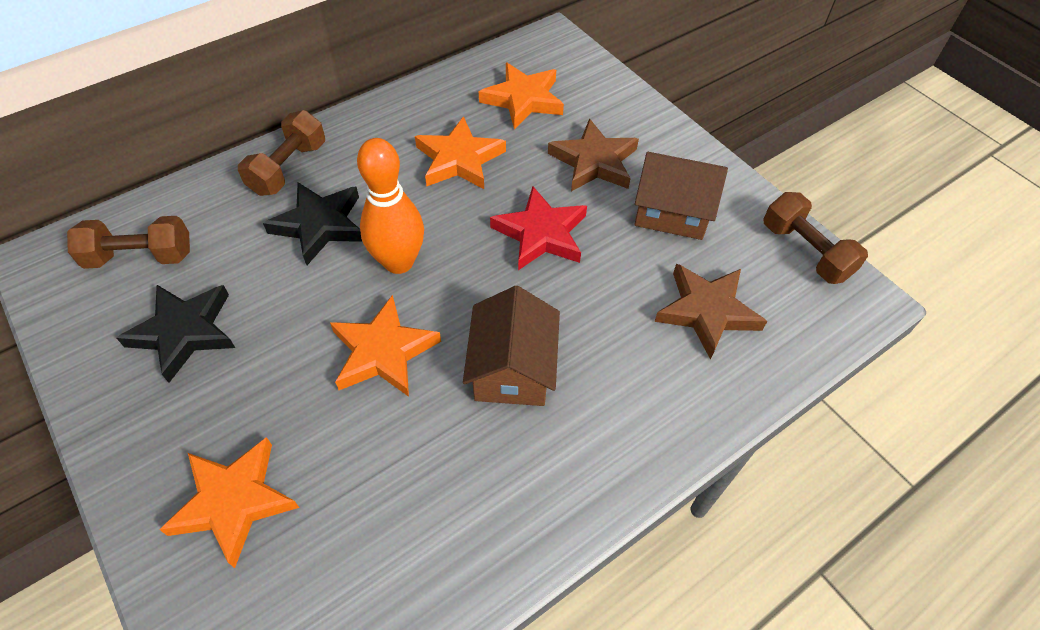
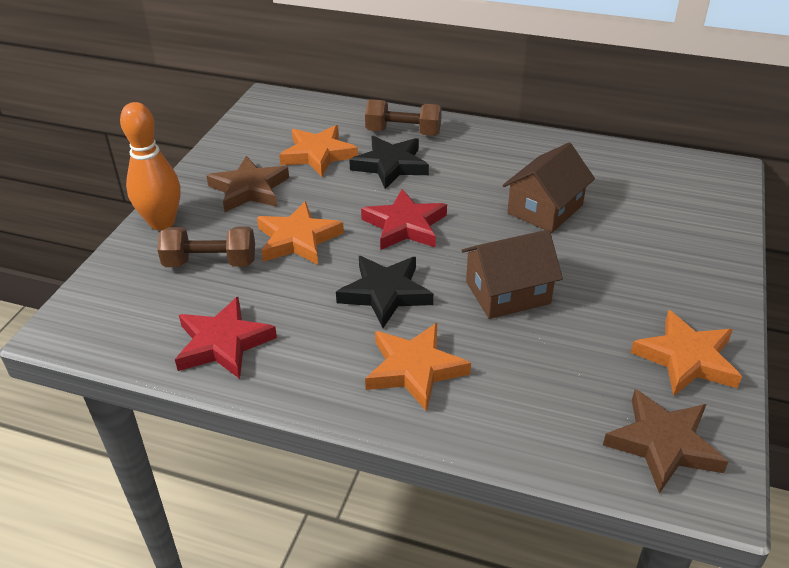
brown dumbbell: [67,216,190,269] [238,110,325,196] [763,192,868,284] = 3 -> [157,227,255,267] [365,99,442,136] = 2
red star: [490,186,587,270] = 1 -> [175,297,277,379] [361,189,447,250] = 2

